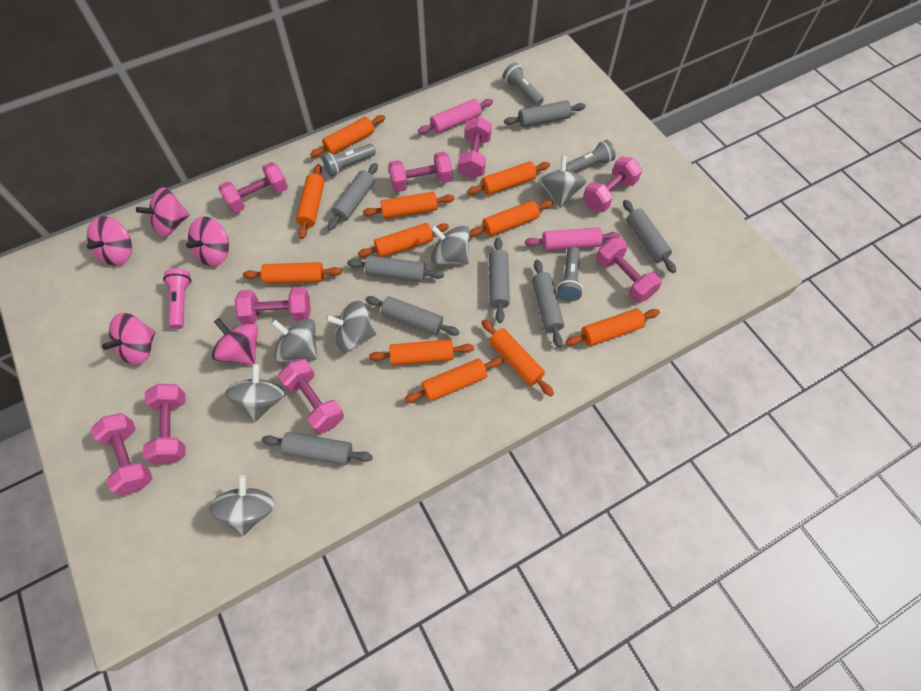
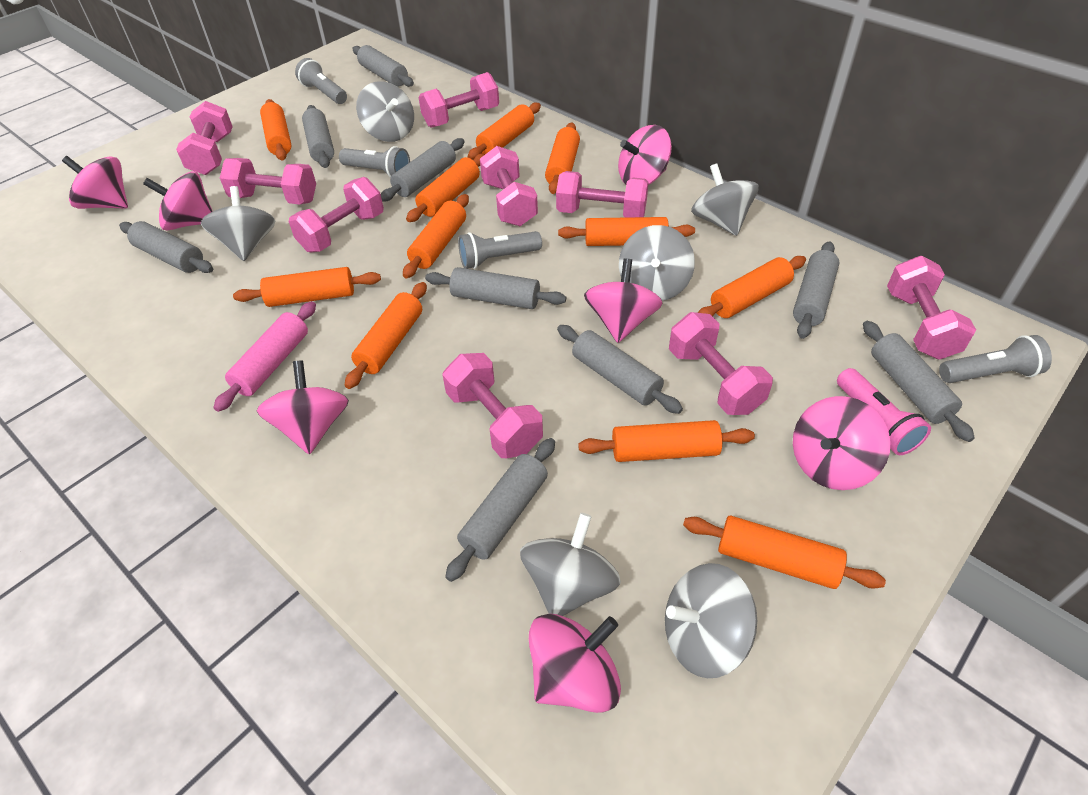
grey rolling pin: [262,432,372,465] [328,163,378,230] [347,256,444,282] [366,296,460,336] [489,237,510,323] [504,100,586,127] [532,260,564,348] [623,200,676,273] = 8 -> [119,221,213,273] [302,105,334,168] [352,45,414,87] [381,138,465,202] [425,267,566,309] [445,438,555,582] [557,325,683,414] [793,241,839,339] [863,321,975,442] = 9
pink rolling pin: [418,99,493,134] [525,227,620,251] = 2 -> [213,301,316,412] = 1
pink spinning top: [87,216,132,266] [102,313,155,365] [136,187,190,237] [186,216,229,267] [211,318,258,365] = 5 -> [62,156,128,209] [143,171,213,231] [257,360,349,455] [529,614,621,713] [584,258,663,343] [618,125,672,185] [793,396,891,490] = 7

